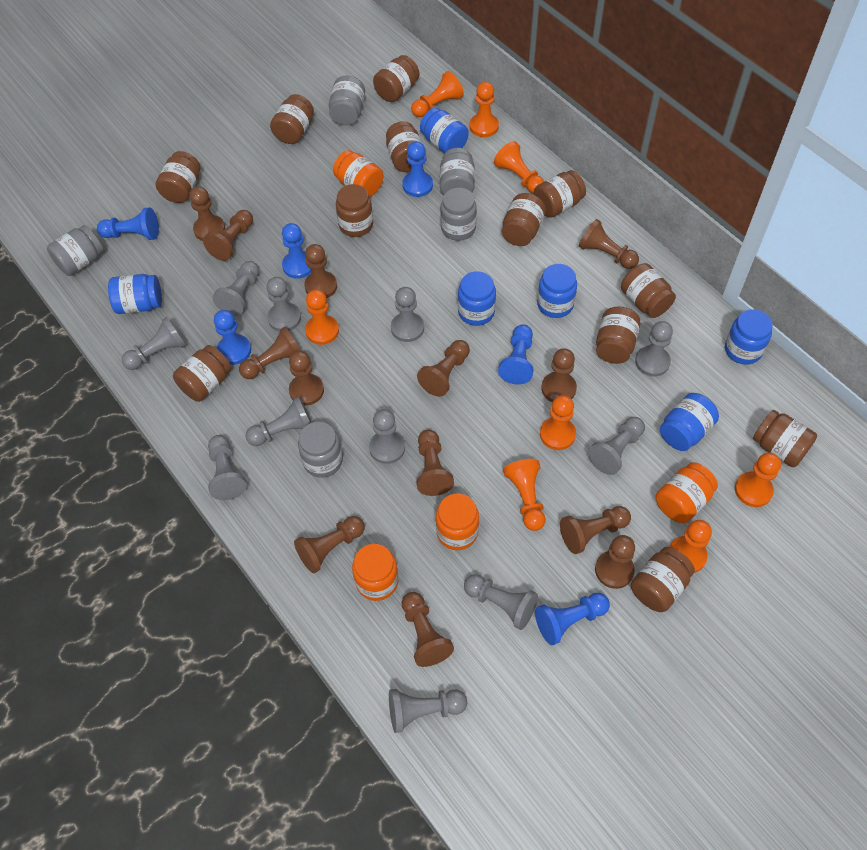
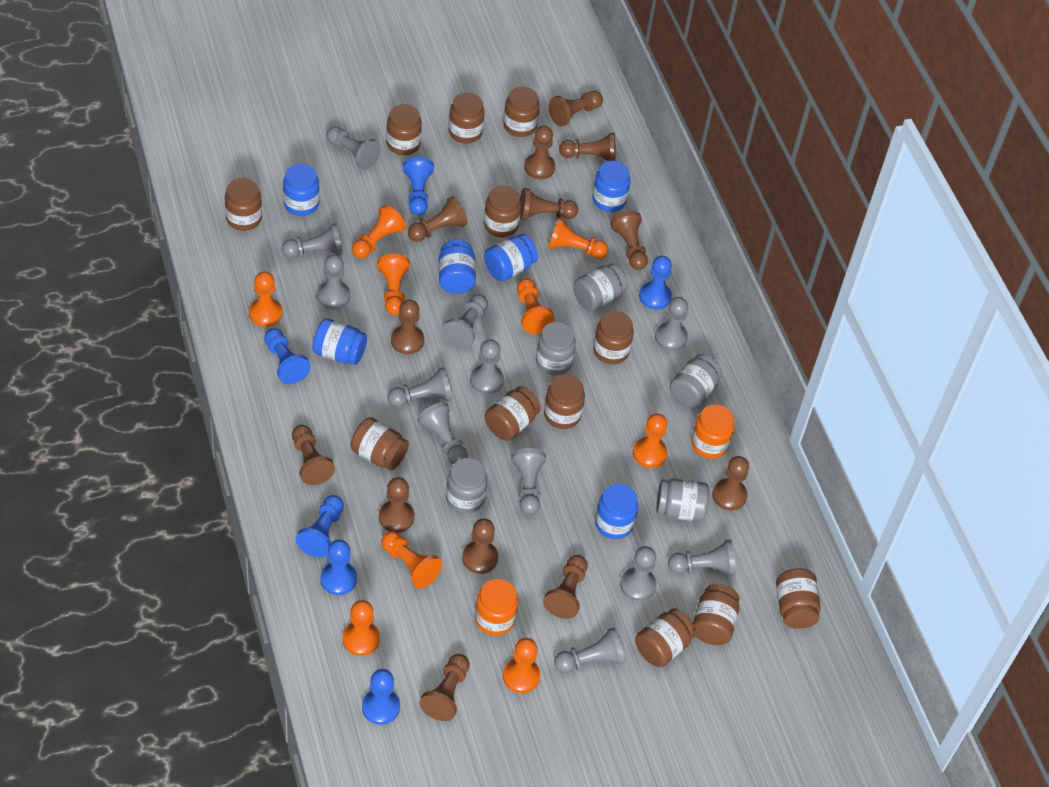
grey pawn: [122,317,186,370] [208,435,247,500] [213,261,260,316] [246,397,312,446] [267,277,301,332] [369,409,405,464] [389,689,467,733] [391,287,424,342] [464,574,538,630] [588,417,645,475] [635,321,673,377] = 11 -> [282,223,343,258] [317,254,350,309] [326,126,381,170] [387,367,453,407] [417,402,468,464] [443,295,488,348] [470,339,504,394] [511,448,546,515] [554,627,625,673] [620,546,656,601] [655,297,688,351] [668,539,736,576] = 12
orange jar: [333,150,383,197] [352,544,398,601] [436,493,479,550] [656,462,718,523] = 4 -> [475,579,518,636] [691,404,734,459] = 2
orange pawn: [305,290,339,345] [411,71,464,117] [469,82,499,137] [494,141,544,194] [503,459,546,531] [540,395,576,450] [669,520,712,573] [735,453,781,507] = 8 -> [249,272,282,327] [343,600,380,656] [352,205,406,259] [377,254,410,315] [381,531,442,589] [503,638,540,693] [517,278,555,334] [548,218,609,259] [633,413,667,468] = 9

